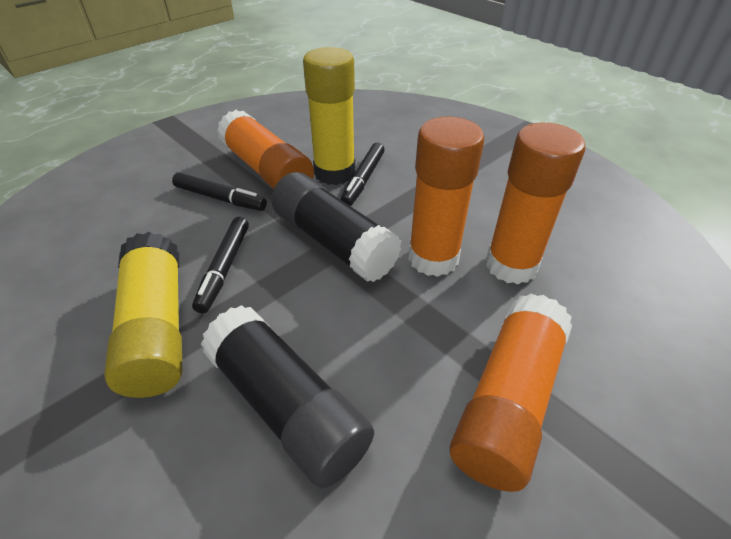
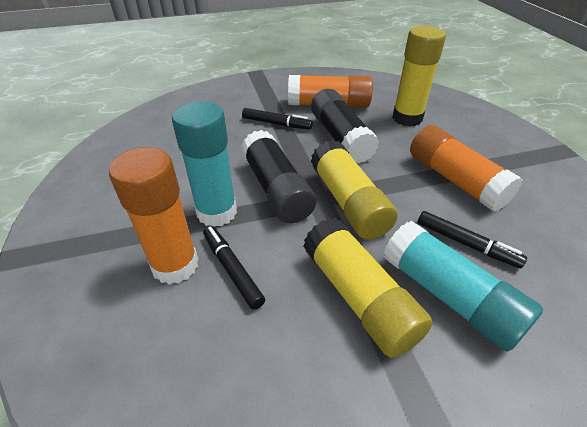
orange glue stick: [217,110,314,189] [408,117,484,277] [450,293,572,492] [486,123,585,284] = 4 -> [109,147,198,285] [288,75,373,108] [410,125,522,212] = 3
turquoise glue stick: none = 0 -> [172,101,237,227] [383,221,543,352] = 2
yellow glue stick: [104,232,182,398] [303,47,355,185] = 2 -> [303,218,433,358] [311,140,398,240] [392,26,446,126] = 3

